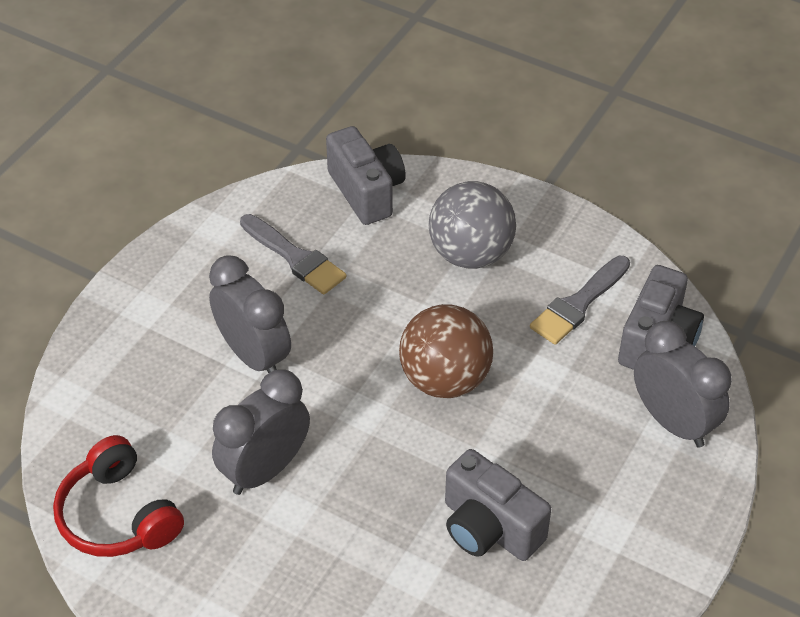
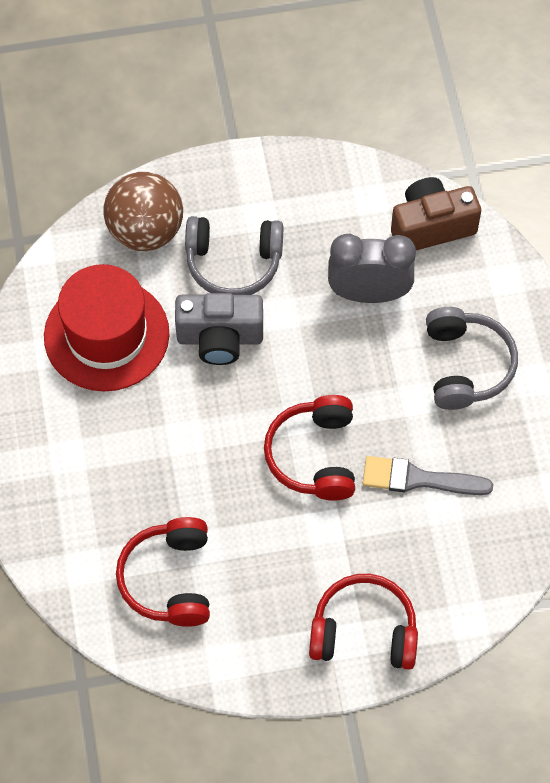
brown camera: none = 0 -> [391,177,481,250] = 1
grey ball: [428,181,516,269] = 1 -> none = 0
grey brush: [240,214,347,295] [530,256,630,345] = 2 -> [363,456,493,495] = 1
grey camera: [326,126,406,225] [445,449,551,561] [618,265,704,370] = 3 -> [175,293,263,365] = 1
grey clock: [209,255,291,373] [212,369,310,495] [634,321,732,448] = 3 -> [328,234,416,303] = 1
grey headphones: none = 0 -> [185,216,283,295] [426,307,518,410] = 2
red hat: none = 0 -> [44,264,169,392] = 1
red headphones: [53,435,184,557] = 1 -> [116,517,210,627] [264,395,355,501] [309,574,418,670] = 3

